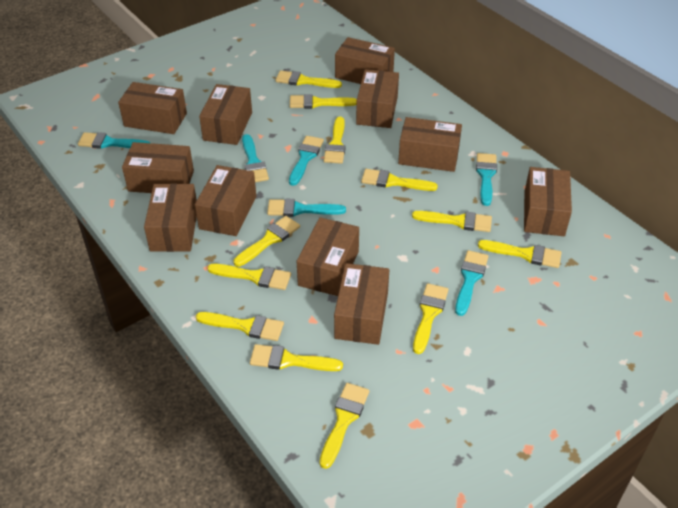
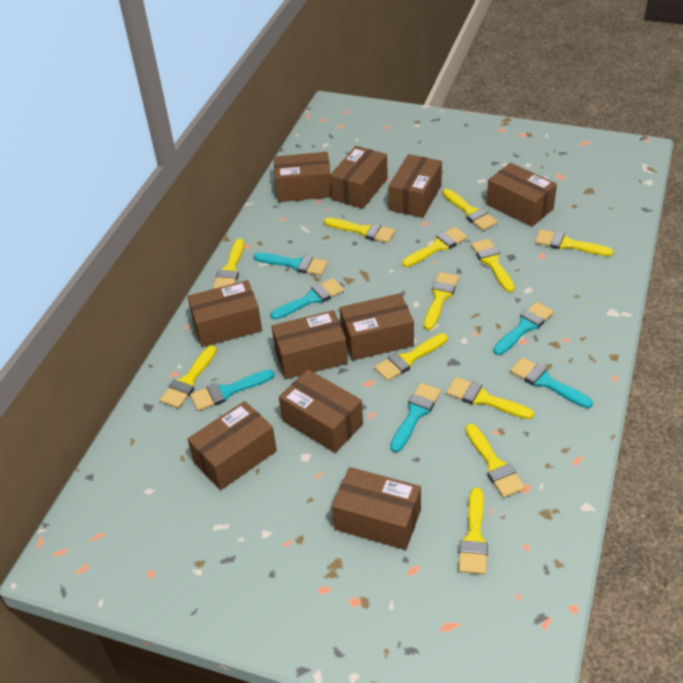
brown box: [118,82,187,134] [122,142,194,193] [144,184,197,252] [195,165,256,236] [199,84,252,145] [297,217,359,296] [334,263,389,345] [335,37,395,84] [356,69,399,128] [398,117,462,172] [524,167,572,236] = 11 -> [187,280,262,347] [187,401,277,490] [272,310,348,379] [274,152,331,202] [279,369,363,453] [330,146,388,209] [332,467,421,550] [340,293,414,360] [388,154,442,218] [487,163,557,227] = 10

